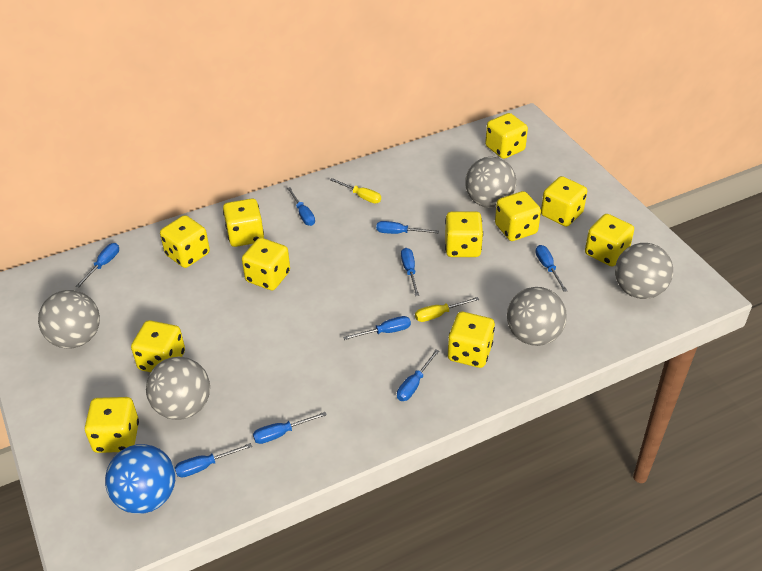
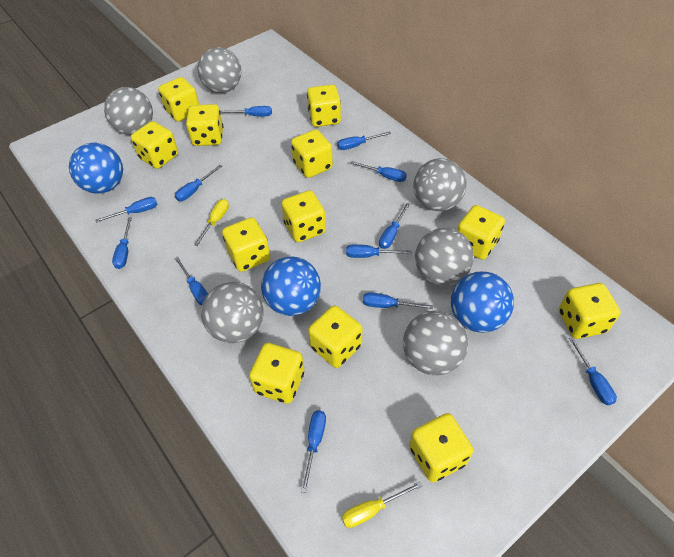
blue ball: [105,444,175,514] = 1 -> [69,143,123,194] [261,256,321,316] [451,272,514,333] = 3
blue screwdriver: [76,243,119,287] [175,443,252,477] [253,412,327,444] [287,187,315,226] [343,316,411,340] [376,221,439,234] [397,350,439,401] [401,248,419,296] [535,245,567,292] = 9 -> [95,197,157,223] [112,217,132,269] [175,165,222,201] [175,257,208,305] [220,106,272,116] [301,410,326,493] [337,132,391,150] [346,244,412,258] [350,161,407,182] [363,292,433,309] [379,203,410,249] [569,337,617,405] = 12
grey ball: [38,290,100,349] [146,356,210,420] [465,157,516,208] [507,287,567,346] [615,243,673,299] = 5 -> [104,87,153,135] [197,47,241,93] [201,282,264,343] [403,311,468,375] [413,158,467,211] [415,228,474,286] = 6
yellow dice: [85,397,139,453] [131,320,185,372] [160,215,210,268] [223,198,264,247] [242,238,290,290] [445,212,483,257] [448,312,495,368] [485,113,528,159] [495,191,541,241] [541,176,587,227] [585,214,634,267] = 11 -> [131,121,178,169] [158,77,199,122] [186,104,223,146] [222,217,270,272] [249,343,304,404] [281,190,326,242] [291,130,333,178] [307,84,341,127] [308,305,363,368] [409,413,473,482] [457,205,505,260] [559,283,621,339] = 12

